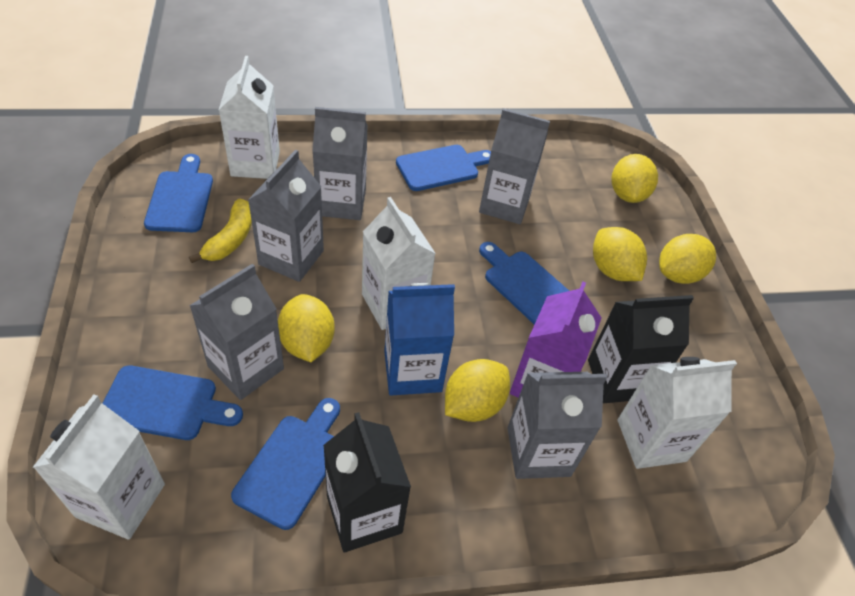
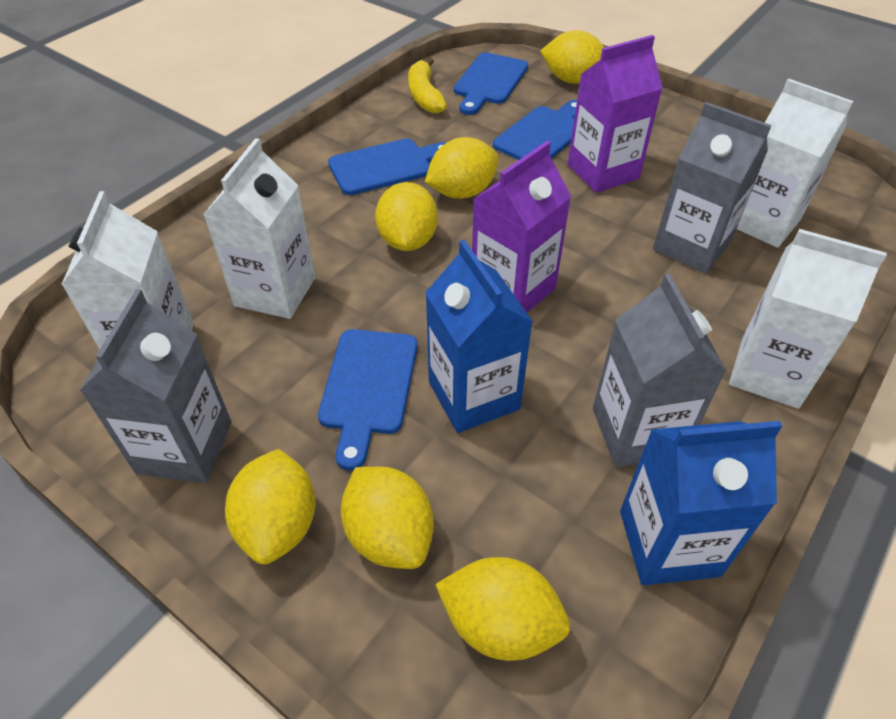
black carton: [323,412,411,553] [588,295,694,403] = 2 -> none = 0
blue carton: [384,283,455,396] = 1 -> [425,240,533,433] [620,421,782,585] = 2
blue cutting board: [102,365,243,440] [144,154,213,232] [231,398,340,530] [396,145,491,191] [479,242,569,325] = 5 -> [318,329,418,471] [328,139,447,195] [454,52,528,115] [493,100,577,160] = 4
grey carton: [189,264,284,400] [248,150,324,282] [313,107,368,220] [479,108,550,224] [507,372,607,479] = 5 -> [80,289,232,483] [593,273,727,467] [653,102,771,274] = 3
purple carton: [510,281,602,398] = 1 -> [472,141,571,313] [568,35,663,193] = 2
yellow lemon: [278,294,335,362] [445,359,510,422] [593,227,647,281] [612,154,658,203] [659,234,716,284] = 5 -> [225,449,316,564] [341,467,434,569] [375,182,438,251] [425,137,499,199] [435,557,570,661] [540,30,604,84] = 6

